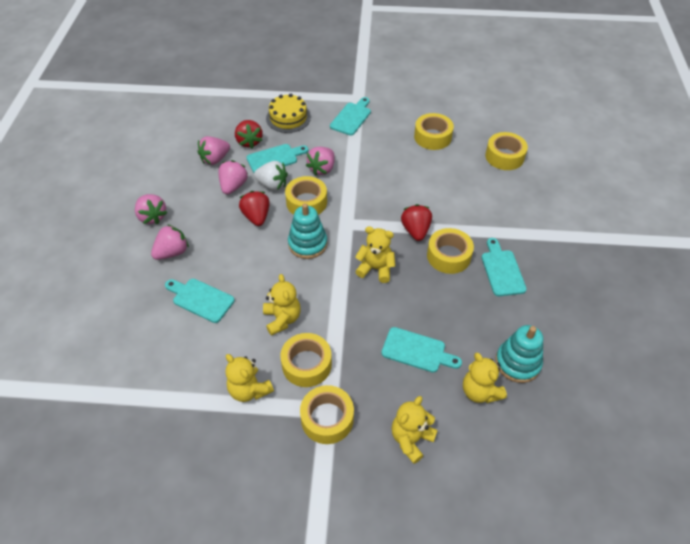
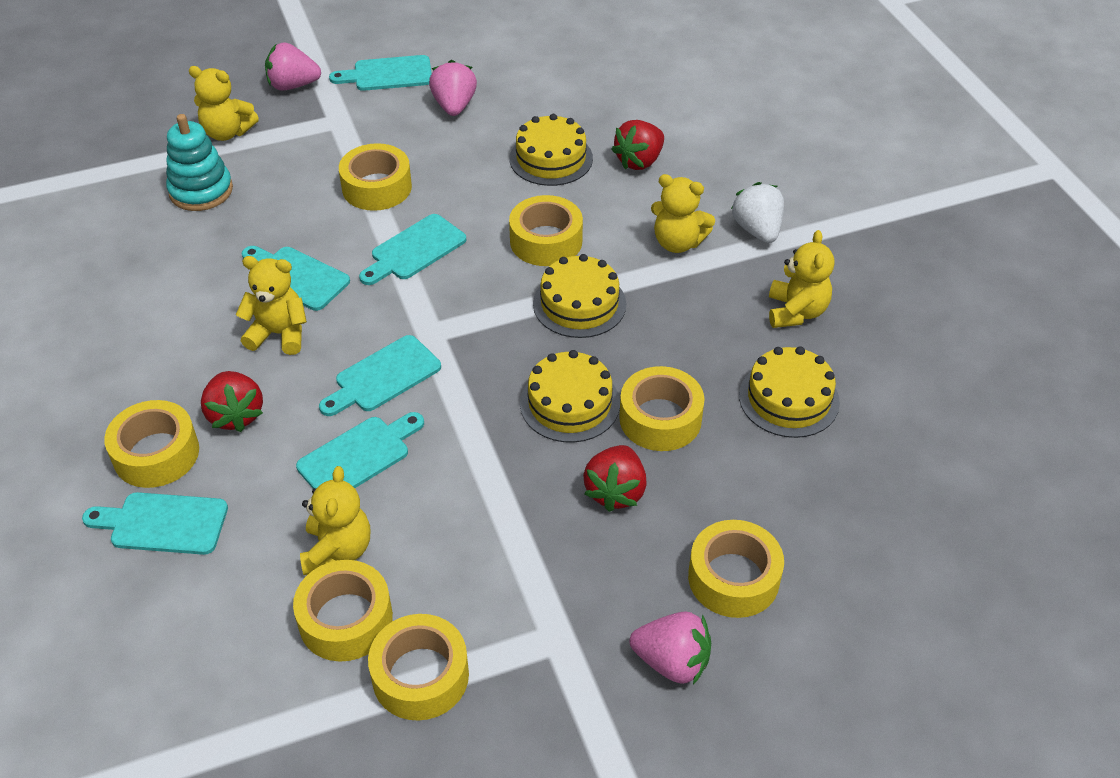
pink strawberry: [135,194,168,224] [151,224,189,260] [197,136,230,165] [218,160,248,195] [306,147,335,176] = 5 -> [265,42,321,91] [429,60,477,116] [630,612,711,684] = 3
turquoise cutting board: [165,279,235,323] [246,144,308,173] [330,97,371,136] [381,327,462,373] [481,238,527,296] = 5 -> [82,492,228,555] [242,246,350,311] [296,412,424,489] [319,335,441,416] [329,55,432,91] [359,214,466,285] = 6
turquoise stacking toy: [288,203,327,259] [495,325,543,383] = 2 -> [166,114,233,211] = 1
yellow cake: [266,94,311,133] = 1 -> [510,114,593,186] [520,350,620,443] [533,254,626,338] [739,347,840,438] = 4
yellow tape: [280,333,332,387] [285,176,327,215] [300,385,354,444] [414,113,454,150] [427,228,474,274] [485,132,528,170] = 6 -> [104,400,199,488] [293,560,393,661] [339,143,412,211] [368,614,469,721] [509,195,583,266] [619,366,704,451] [688,520,784,618] = 7

